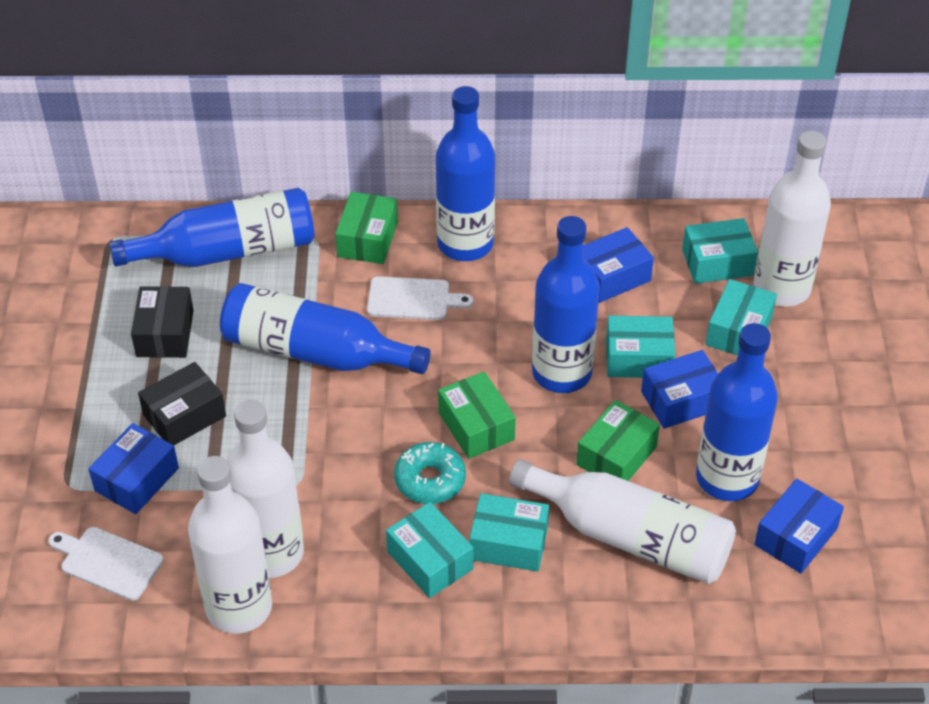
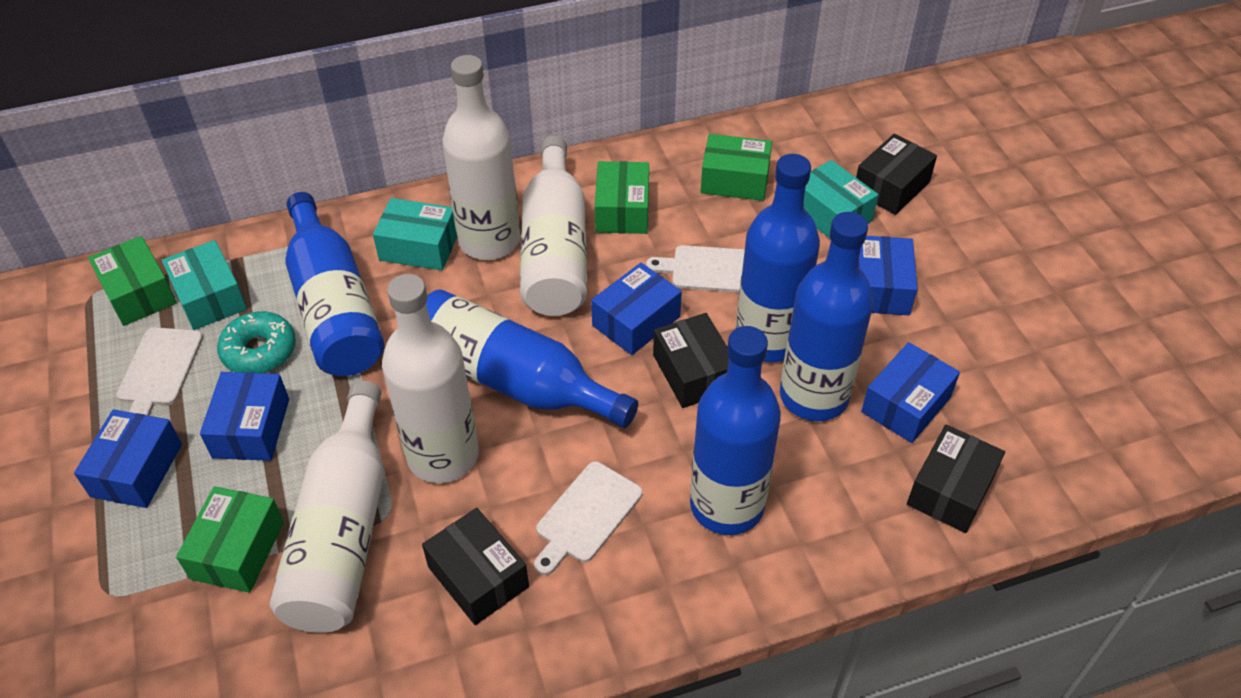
black box: [131,286,194,358] [138,362,226,445] = 2 -> [422,508,529,625] [653,313,729,408] [856,134,937,215] [907,425,1005,533] = 4
blue box: [88,423,179,514] [583,227,654,303] [641,350,718,428] [754,479,844,573] = 4 -> [74,409,182,508] [200,372,289,461] [591,263,682,355] [858,236,918,315] [861,342,960,443] = 5
green box: [335,192,398,264] [438,371,516,459] [576,400,660,481] = 3 -> [88,236,177,326] [176,486,284,593] [595,161,649,234] [701,134,772,201] = 4
turquoise box: [386,502,474,598] [469,493,549,572] [606,316,675,378] [682,218,758,284] [706,279,777,355] = 5 -> [162,240,247,330] [373,198,457,270] [804,160,878,239] = 3
white cutting board: [48,527,164,601] [367,276,473,320] = 2 -> [117,327,203,416] [534,461,642,575] [646,245,745,292] = 3

